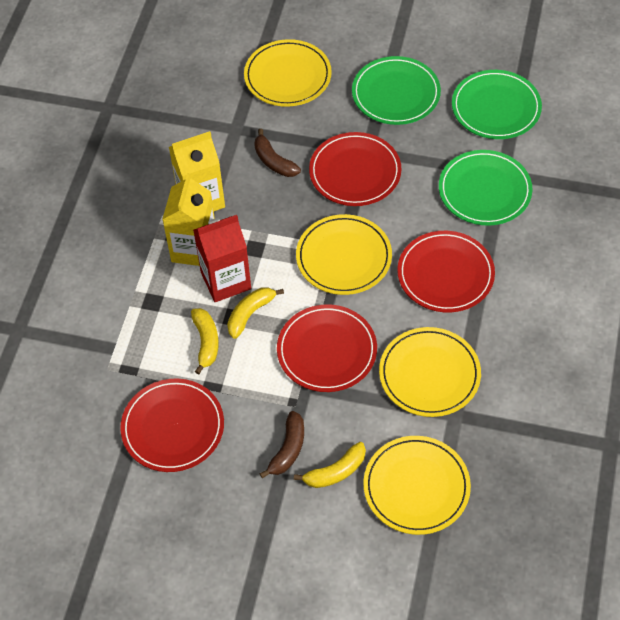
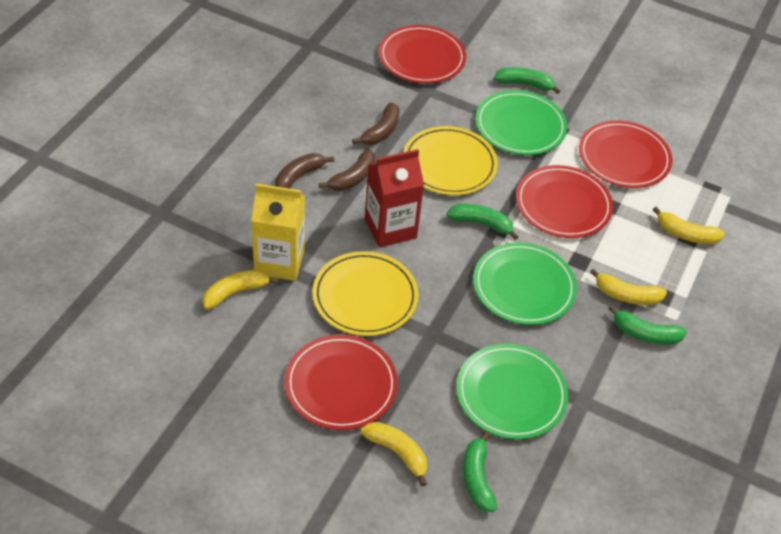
brown banana: [254,129,301,177] [260,411,304,478] = 2 -> [275,153,334,189] [319,149,375,191] [352,103,400,145] = 3
green banana: none = 0 -> [446,204,519,240] [463,431,497,512] [494,67,560,94] [608,305,687,345] = 4
yellow banana: [191,308,219,374] [227,287,284,339] [294,442,366,488] = 3 -> [202,270,278,310] [361,422,427,486] [590,268,667,305] [653,206,725,244] = 4
yellow carton: [162,173,215,266] [169,131,225,211] = 2 -> [251,183,305,281] = 1
yellow plate: [244,39,332,107] [296,214,392,295] [363,436,471,535] [379,327,481,417] = 4 -> [312,251,418,336] [403,126,498,195] = 2

